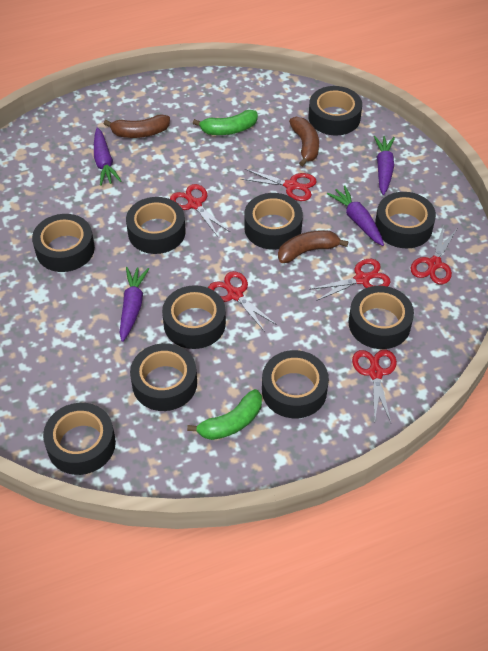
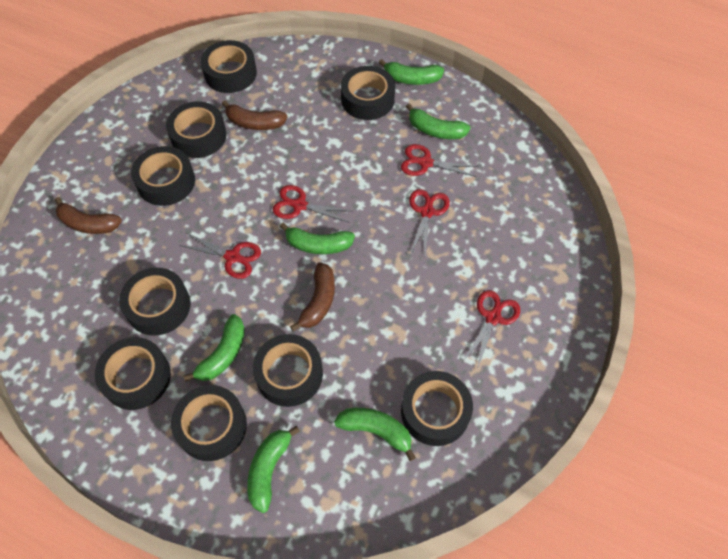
black tape: [32,214,95,272] [43,403,116,475] [126,197,186,254] [130,343,197,411] [162,285,226,349] [244,193,303,250] [262,350,329,418] [309,86,362,135] [349,286,414,349] [375,192,436,248] = 10 -> [95,337,171,410] [119,268,190,336] [131,146,195,206] [166,101,227,158] [171,385,247,461] [201,40,257,93] [253,334,323,407] [341,66,395,120] [401,371,473,446] = 9
green banana: [187,389,262,440] [193,110,258,135] = 2 -> [183,314,245,382] [247,426,300,513] [280,223,355,254] [334,408,416,461] [379,59,444,85] [406,104,470,139] = 6
purple carrot: [94,127,121,186] [119,267,149,342] [327,185,384,246] [374,136,395,195] = 4 -> none = 0
red scissors: [170,184,230,237] [208,271,277,332] [241,169,317,201] [309,259,391,301] [352,350,397,423] [411,224,457,285] = 6 -> [179,233,261,279] [273,185,352,222] [401,144,477,177] [409,189,450,255] [463,290,520,369] = 5

